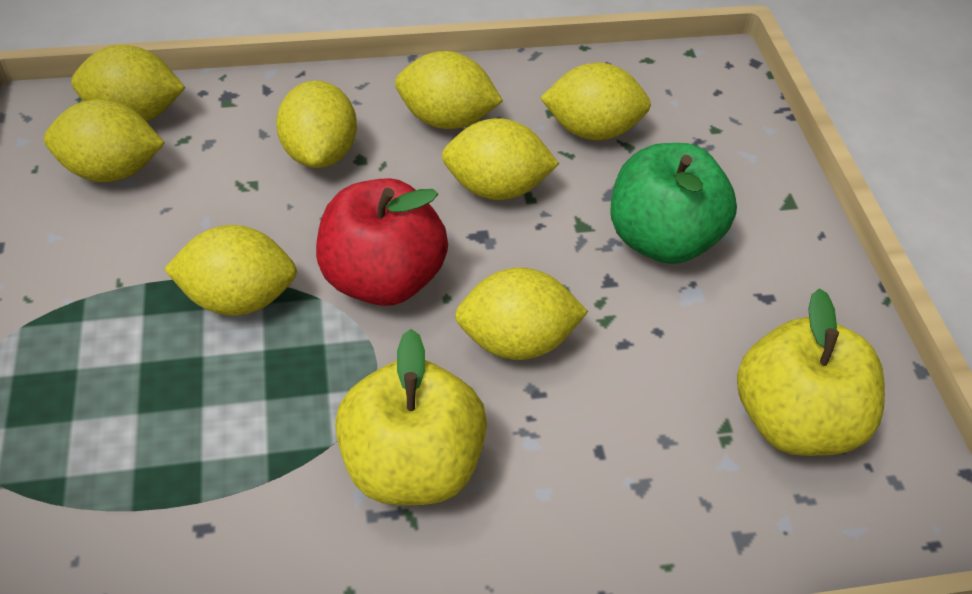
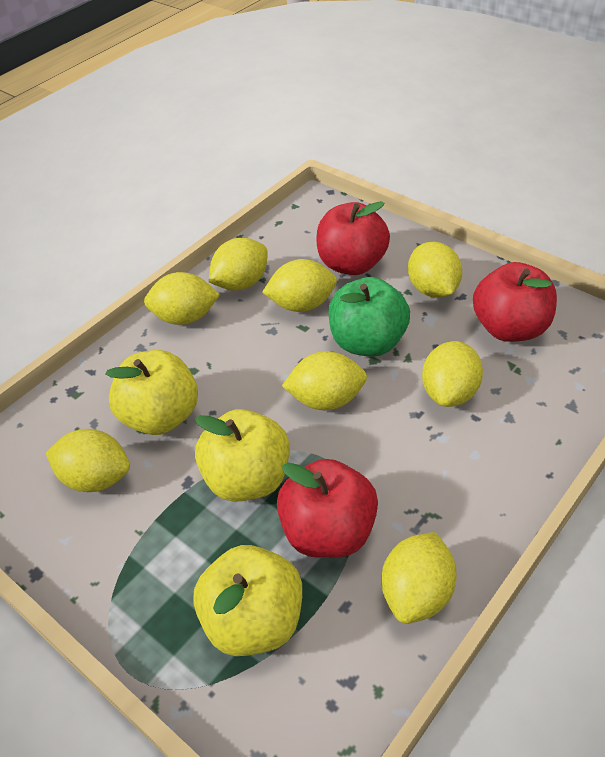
red apple: [316,178,448,306] = 1 -> [277,459,378,558] [317,201,390,275] [473,262,557,342] = 3
yellow apple: [335,329,487,505] [737,288,885,456] = 2 -> [106,350,198,435] [193,545,302,656] [195,409,290,501] = 3

